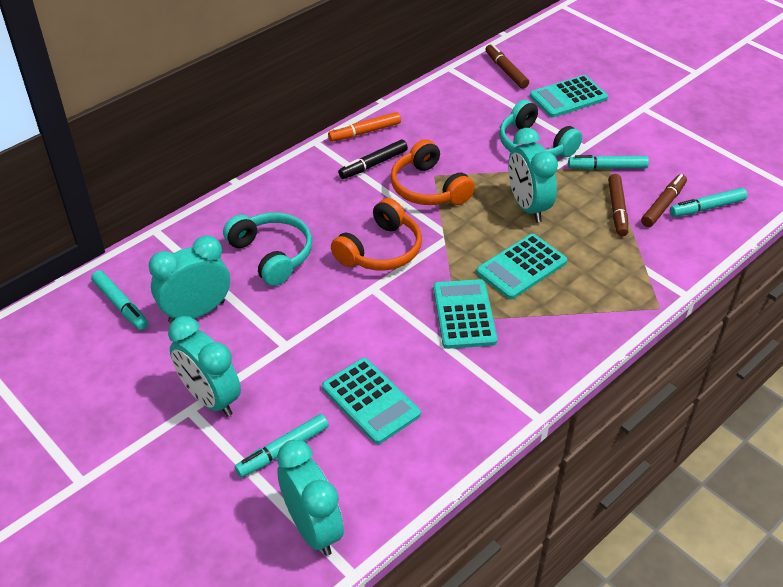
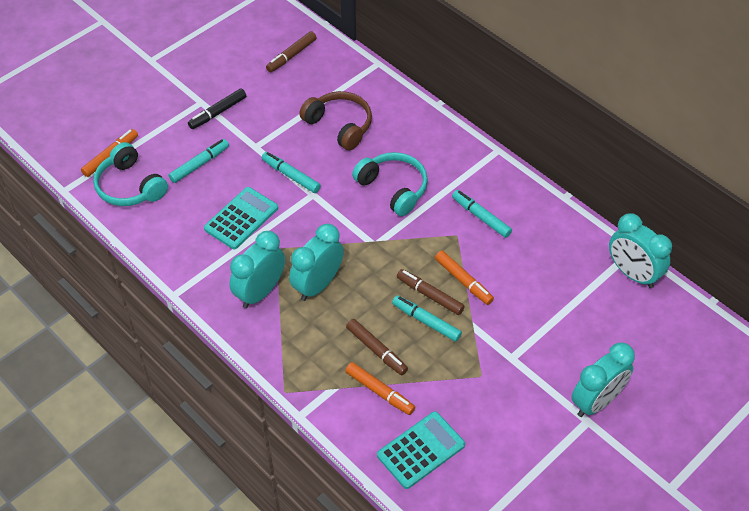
brown headphones: none = 0 -> [299,91,372,150] = 1
orange headphones: [331,198,422,270] [390,139,475,205] = 2 -> none = 0
orange marker: [328,112,401,142] = 1 -> [81,129,138,177] [345,362,415,415] [435,251,494,305] = 3
turquoise calculator: [322,358,421,444] [433,279,497,349] [476,234,567,299] [530,75,608,118] = 4 -> [204,187,278,249] [377,411,465,489] = 2

